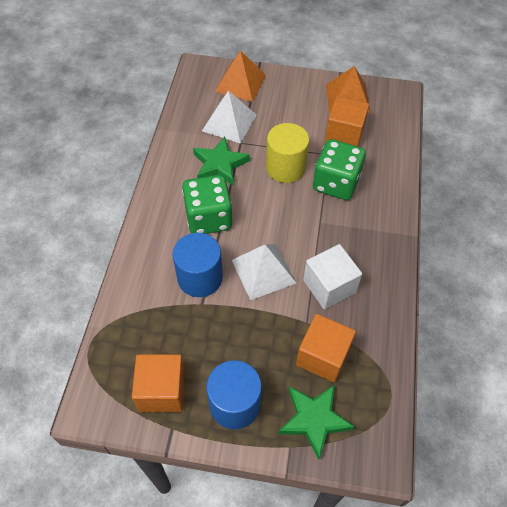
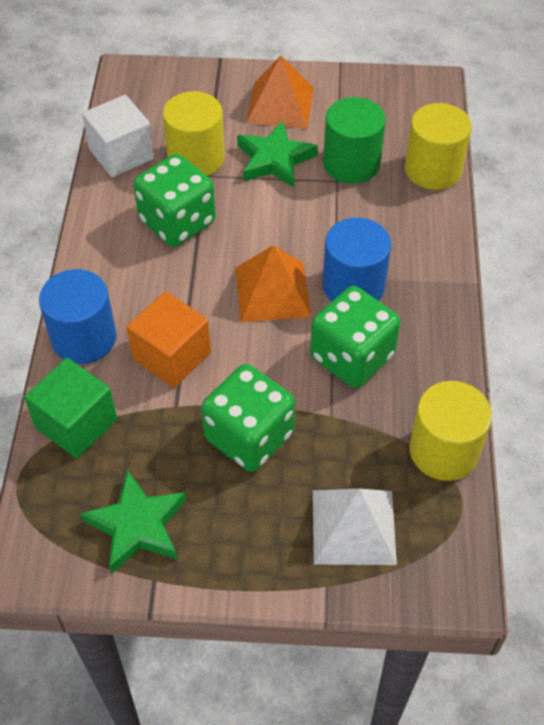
green cube: none = 0 -> [24,358,117,458] = 1
green cylinder: none = 0 -> [323,97,386,184] = 1
green dice: [182,175,233,234] [313,139,366,200] = 2 -> [133,154,216,247] [201,364,295,472] [310,286,401,388] = 3
orange cube: [132,354,185,412] [296,314,356,382] [325,96,369,146] = 3 -> [127,291,211,388] = 1
white pyramid: [202,91,257,144] [232,244,296,300] = 2 -> [313,489,397,565] = 1
yellow cylinder: [266,123,309,183] = 1 -> [163,91,225,176] [405,103,472,190] [409,381,492,481] = 3

